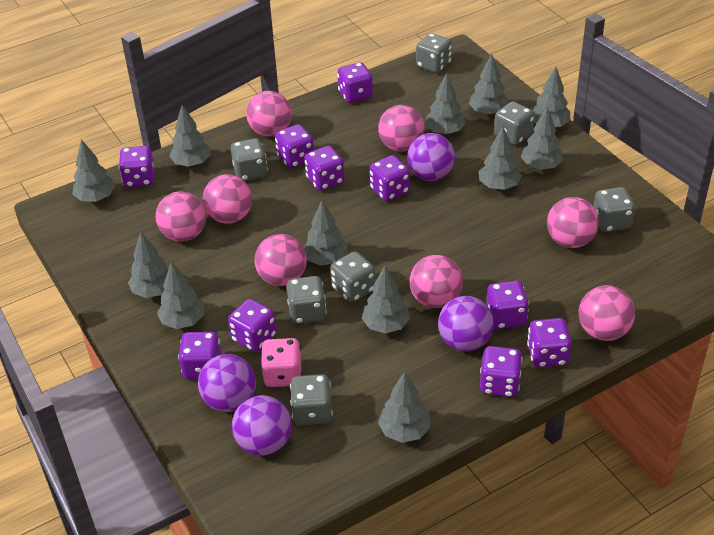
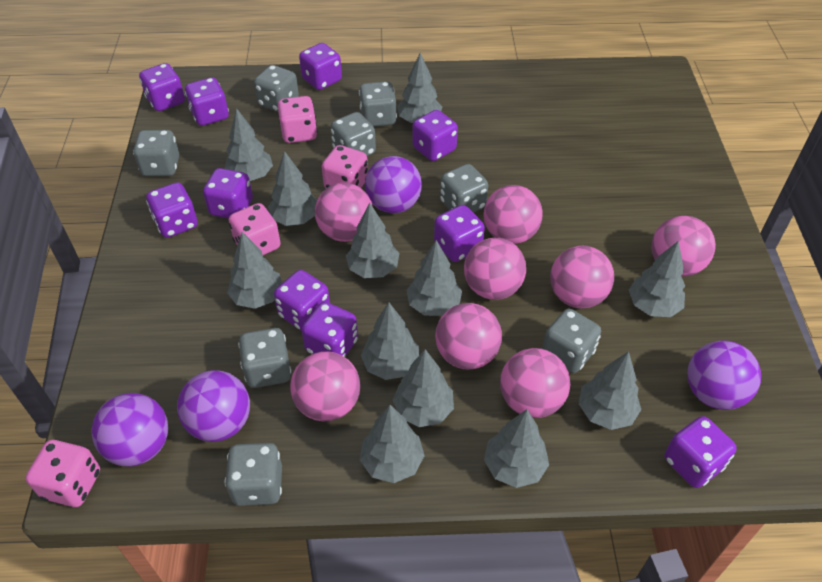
grey dice: [231,138,268,181] [287,276,327,324] [290,374,333,425] [331,251,375,302] [416,33,452,73] [494,101,534,145] [593,187,635,232] = 7 -> [133,130,179,176] [225,443,282,506] [238,328,291,388] [254,65,299,112] [331,112,376,156] [359,81,397,127] [440,164,488,213] [542,309,601,373] = 8
pink dice: [261,338,302,387] = 1 -> [26,440,100,507] [229,203,281,255] [278,96,318,143] [322,145,368,188] = 4

